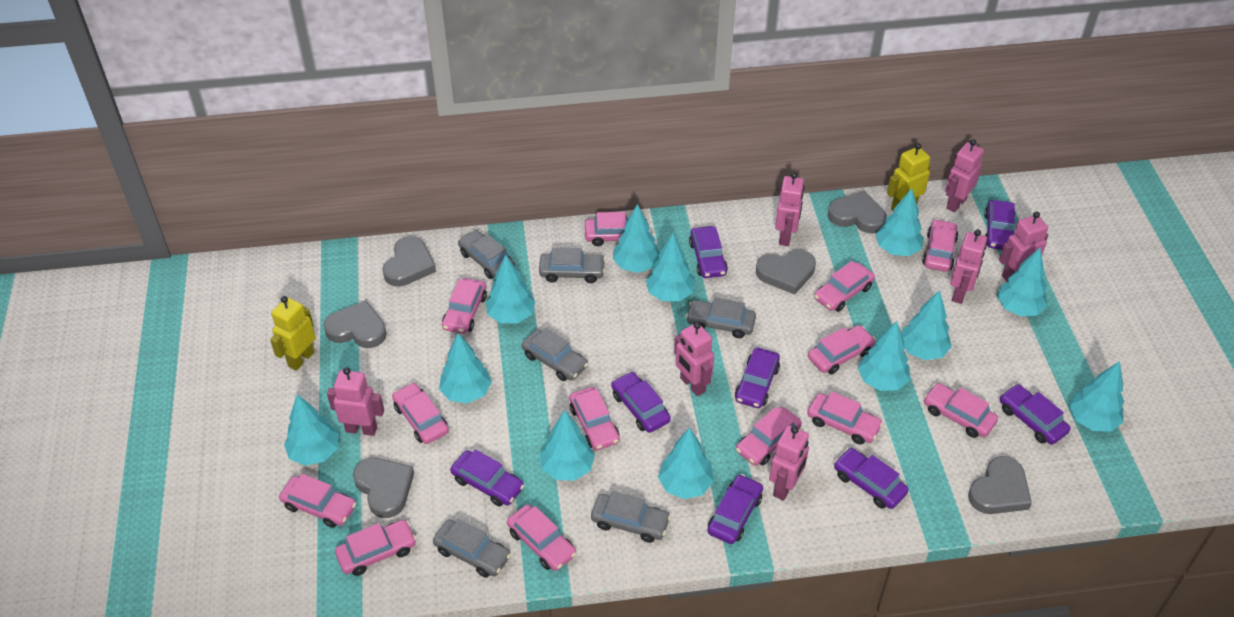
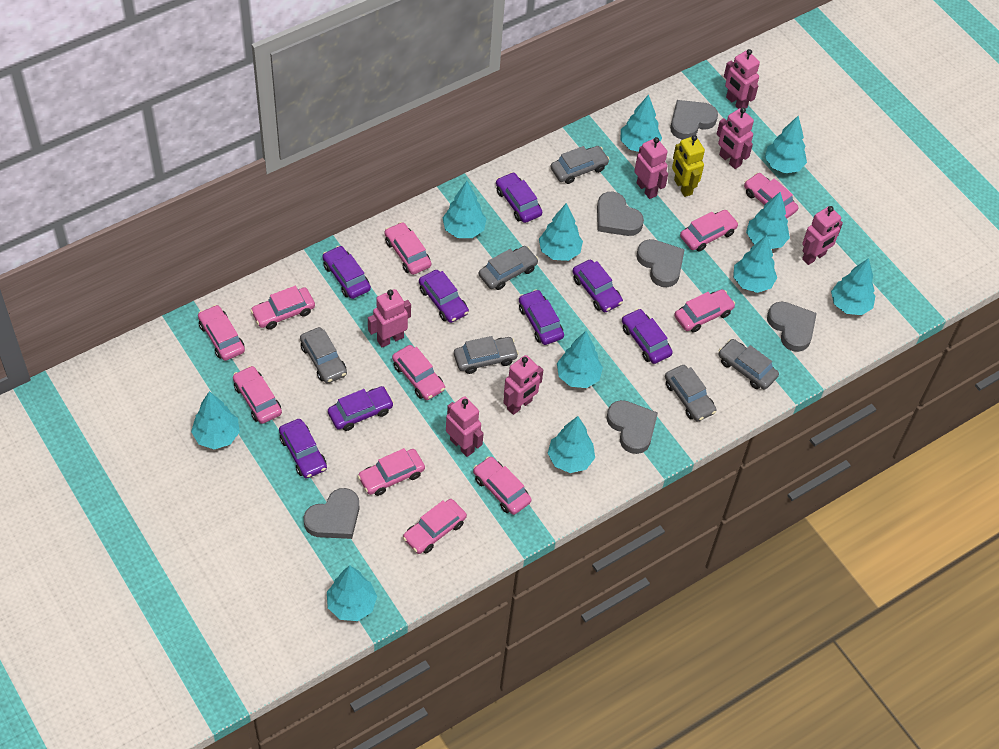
pink car: [279,474,356,528] [335,520,416,576] [392,383,449,444] [442,278,487,334] [507,504,576,571] [569,387,620,450] [585,212,649,246] [736,407,802,466] [807,391,883,444] [808,325,876,374] [814,261,875,312] [922,219,958,272] [924,383,998,438] = 13 -> [198,305,245,361] [233,366,282,424] [250,286,315,330] [358,448,425,496] [385,222,431,275] [392,345,445,400] [403,499,467,554] [473,456,532,515] [674,289,735,333] [680,210,738,252] [744,173,798,218] = 11
turquoise tree: [284,394,339,466] [439,333,492,404] [486,255,536,323] [540,410,595,481] [613,204,660,273] [646,233,695,301] [658,427,714,499] [858,321,910,391] [876,188,924,256] [902,290,952,360] [997,248,1048,316] [1069,361,1124,432] = 12 -> [191,391,240,449] [327,565,377,621] [443,181,487,238] [539,203,583,261] [547,416,595,473] [557,331,603,388] [620,94,662,152] [733,235,777,293] [746,192,790,249] [765,116,807,173] [831,258,875,315] = 11
yellow robot: [270,296,316,371] [887,143,931,211] = 2 -> [672,135,705,197] = 1

